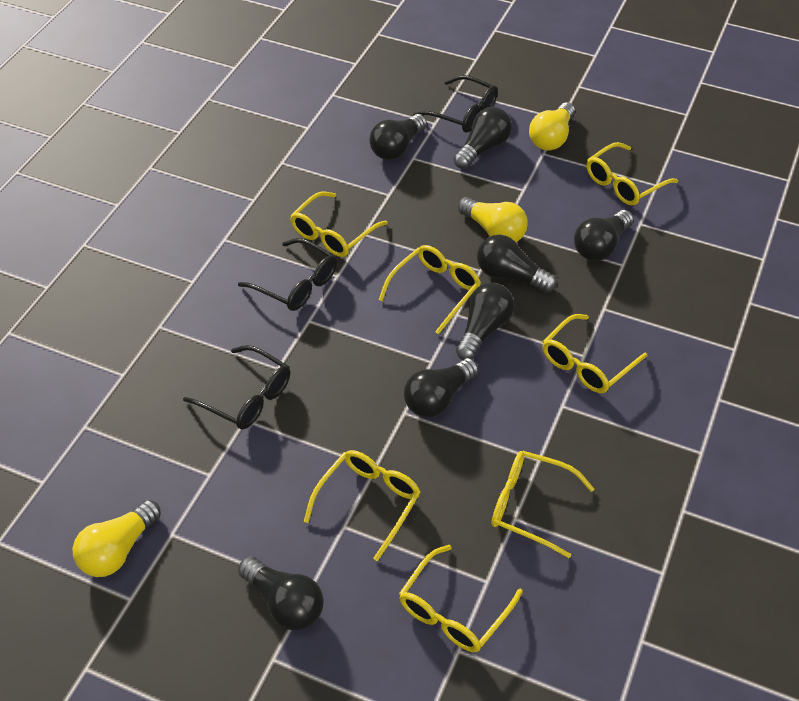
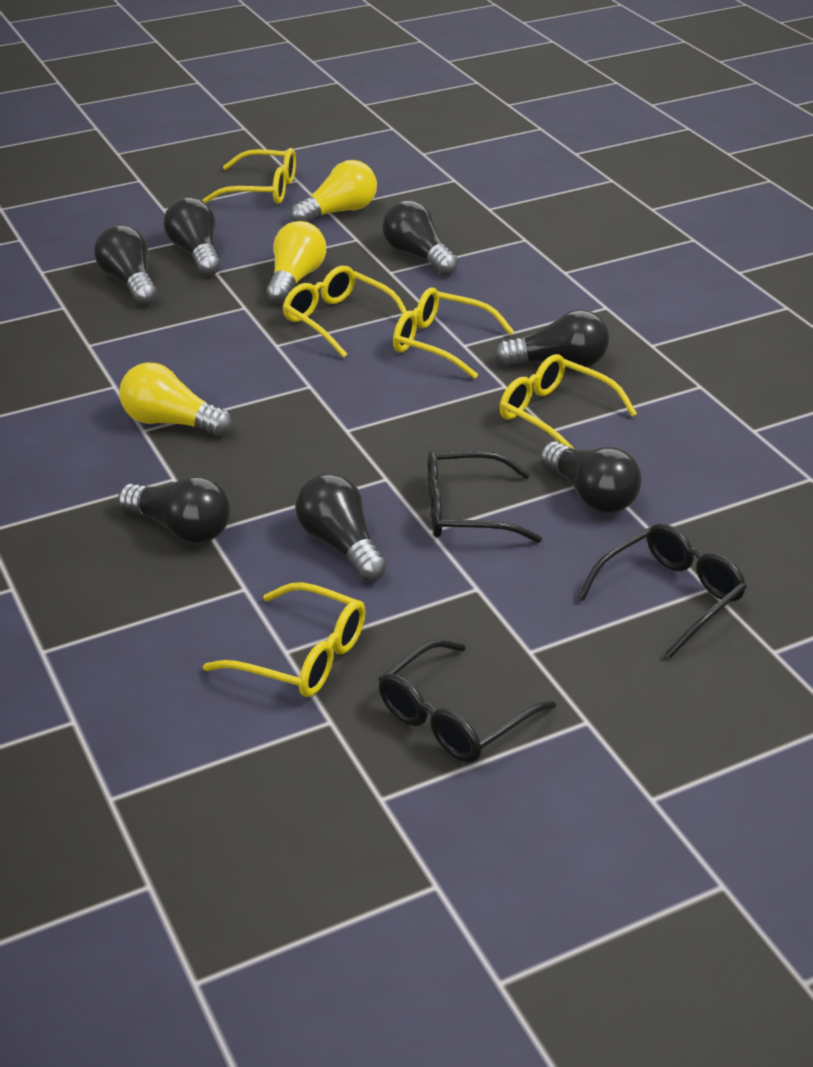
yellow glasses: [290,191,388,257] [304,450,421,561] [379,245,481,335] [399,545,523,652] [492,451,595,558] [543,314,647,393] [586,142,678,205] = 7 -> [203,148,296,204] [203,582,365,697] [283,266,406,358] [393,287,515,379] [500,354,637,449] = 5

